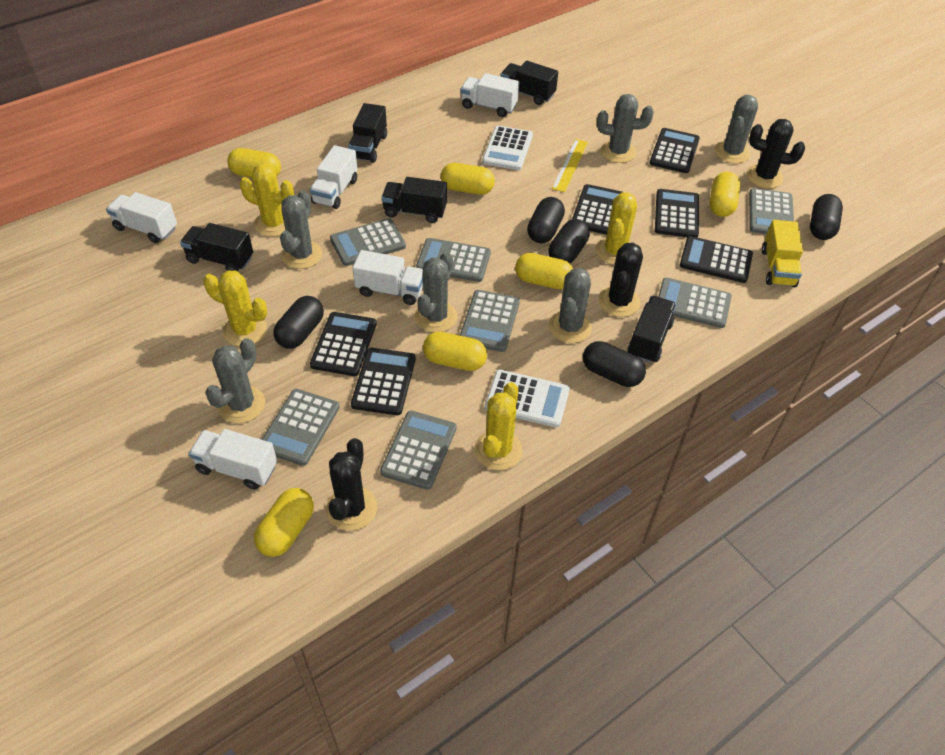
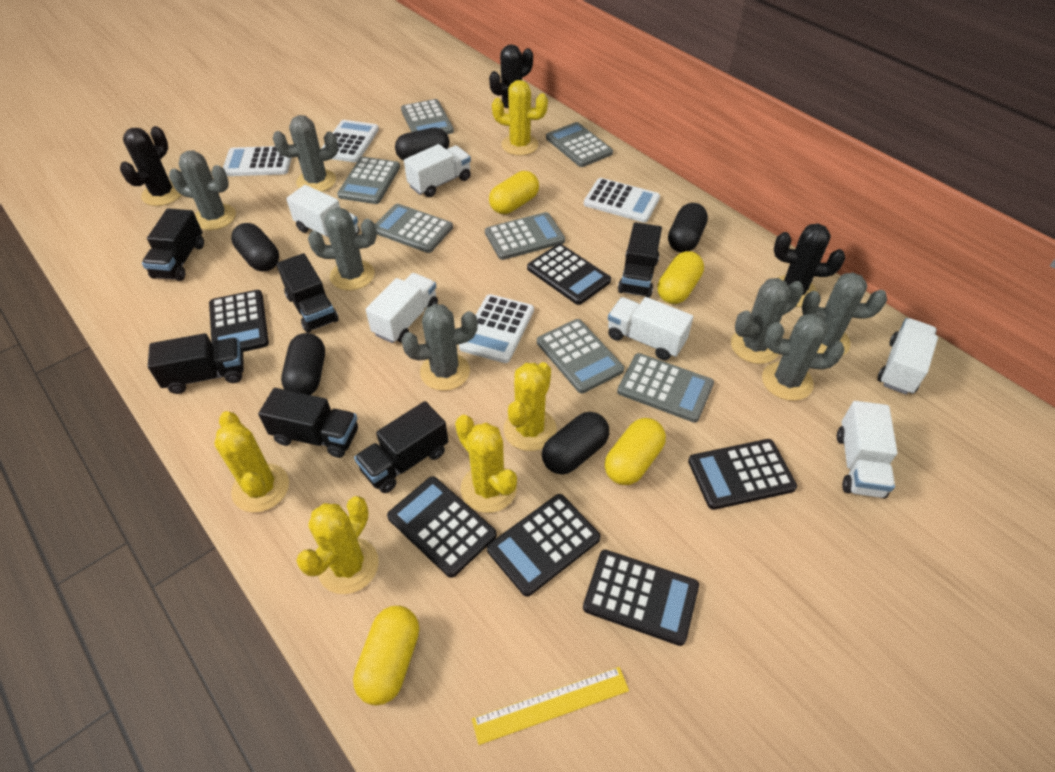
black truck: [180,223,253,271] [348,103,387,163] [381,177,447,223] [501,61,558,105] [627,296,676,363] = 5 -> [142,208,204,281] [148,333,244,394] [258,388,358,458] [276,253,339,333] [354,401,448,493] [618,222,662,298] = 6
grey cactus: [205,338,265,423] [280,190,322,269] [415,252,458,333] [549,268,592,343] [597,94,654,163] [714,95,758,164] = 6 -> [169,150,236,230] [273,115,338,192] [308,208,377,291] [401,304,478,391] [731,278,804,364] [762,313,844,401] [802,273,887,356] = 7
white calculator: [482,126,533,170] [485,369,570,428] = 2 -> [223,146,291,176] [321,120,379,163] [459,294,534,363] [584,178,660,223] = 4
white truck: [106,192,177,243] [188,429,277,490] [310,145,358,209] [353,250,423,305] [461,73,519,117] = 5 -> [286,185,360,237] [366,273,438,343] [404,144,471,197] [608,297,693,360] [837,401,898,498] [877,318,938,395] = 6
yellow cactus: [203,270,267,346] [240,164,294,237] [474,382,523,470] [595,192,637,265] = 4 -> [214,411,289,513] [296,496,379,594] [455,415,517,513] [492,80,548,156] [504,362,557,451] = 5
yellow capsule: [227,148,281,178] [254,488,314,557] [423,332,487,371] [441,163,495,195] [515,253,573,289] [709,172,740,217] = 6 -> [353,606,419,705] [489,171,539,214] [605,418,666,485] [658,251,704,304] = 4
yellow truck: [762,220,803,287] = 1 -> none = 0

